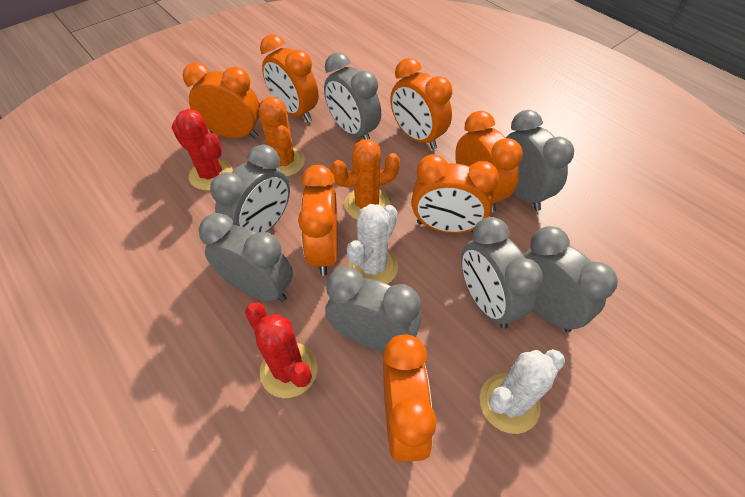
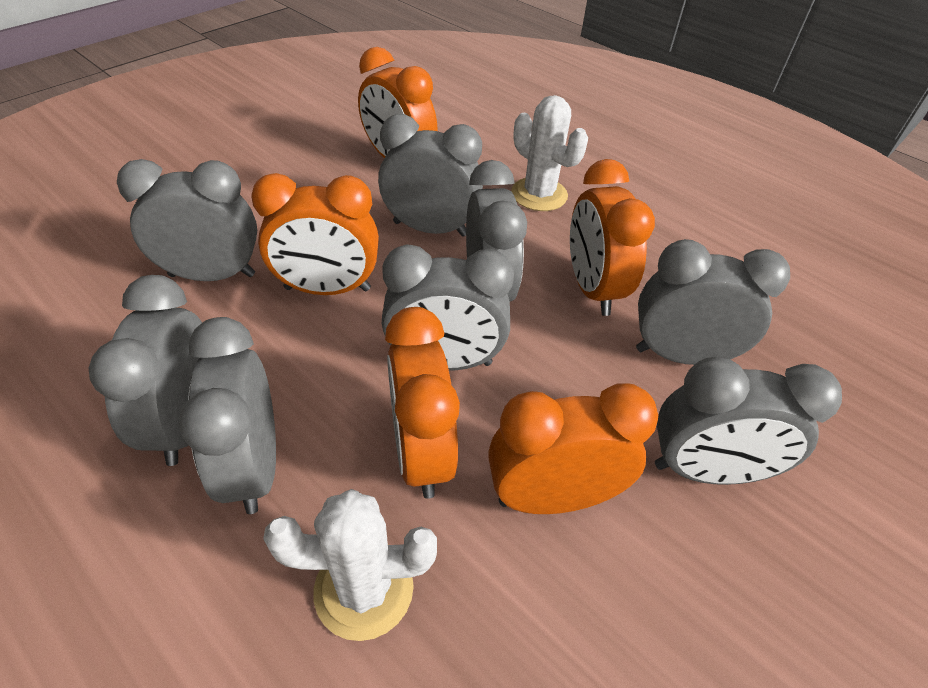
grey clock: [199,213,293,302] [210,145,290,233] [324,52,381,140] [325,267,421,352] [461,217,543,329] [506,110,574,211] [523,226,618,332] = 7 -> [89,275,202,466] [117,159,257,281] [179,317,276,514] [378,114,483,237] [382,244,514,370] [466,160,527,302] [636,239,790,365] [655,357,842,485] = 8
orange cactus: [259,97,305,177] [331,139,400,220] = 2 -> none = 0
orange clock: [183,62,260,138] [260,34,319,122] [298,165,338,276] [383,334,436,462] [390,58,452,150] [411,154,499,233] [455,111,523,212] = 7 -> [251,173,379,295] [358,47,438,158] [385,307,460,499] [488,383,658,514] [570,159,655,316] = 5
red cactus: [172,109,233,190] [245,302,318,398] = 2 -> none = 0

